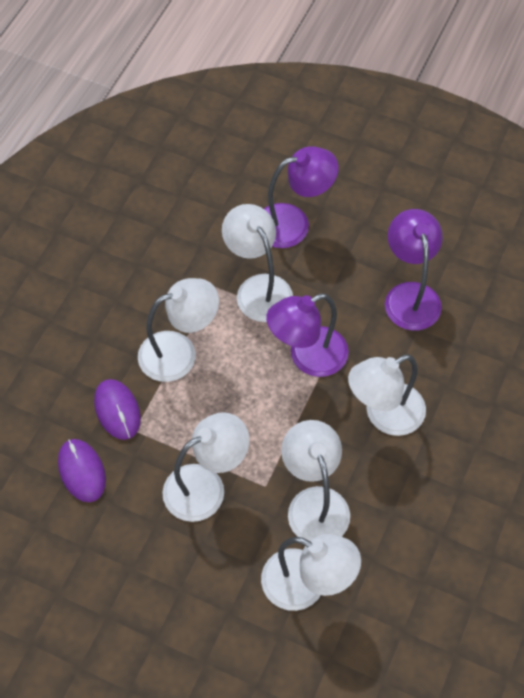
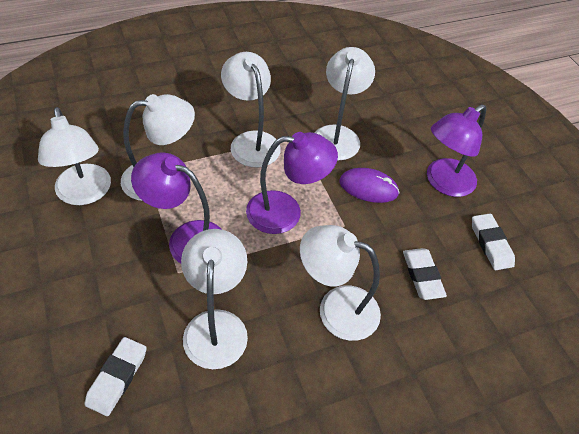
purple mouse: [58,439,106,502] [94,379,141,440] = 2 -> [339,168,400,203] = 1
white eraser: none = 0 -> [84,337,147,416] [403,248,447,300] [472,213,515,270] = 3

